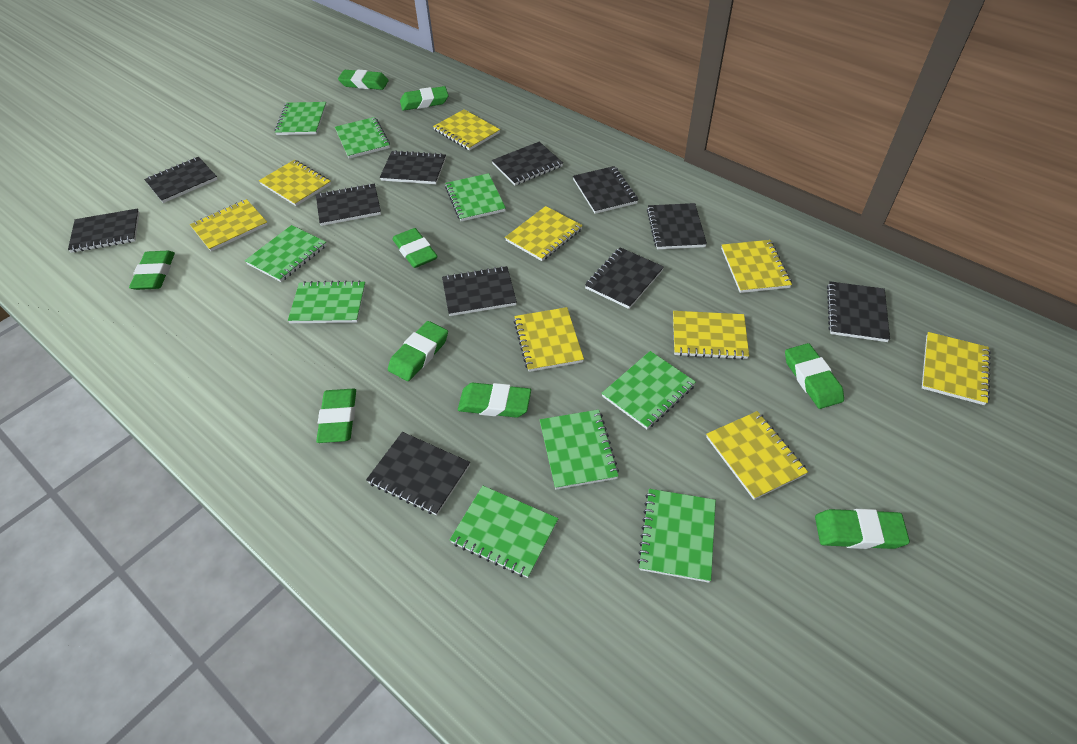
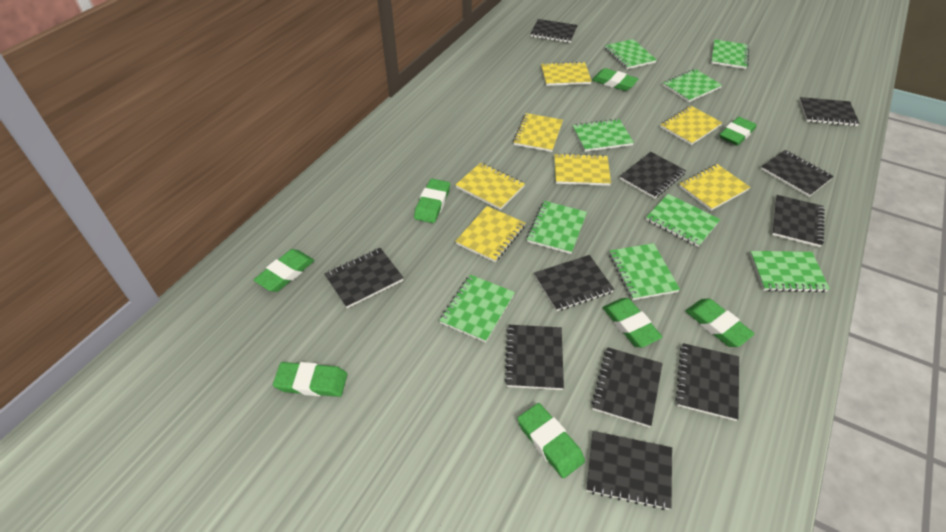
green eraser: [129,251,175,290] [316,388,356,443] [338,70,389,90] [388,321,448,381] [393,228,438,268] [400,86,449,111] [458,383,531,418] [785,343,844,409] [815,509,910,549] = 9 -> [254,249,314,292] [273,362,347,397] [414,179,450,223] [517,403,585,478] [592,68,638,91] [603,298,663,347] [686,298,755,347] [720,117,756,146] = 8
yellow notebook: [190,199,268,251] [259,160,331,206] [433,109,500,151] [505,206,583,261] [514,307,584,372] [673,311,749,360] [706,411,808,500] [721,240,792,293] [922,332,991,405] = 9 -> [455,163,525,210] [455,206,525,262] [513,113,563,152] [541,62,592,86] [554,153,611,186] [660,106,722,145] [679,164,750,211] = 7

